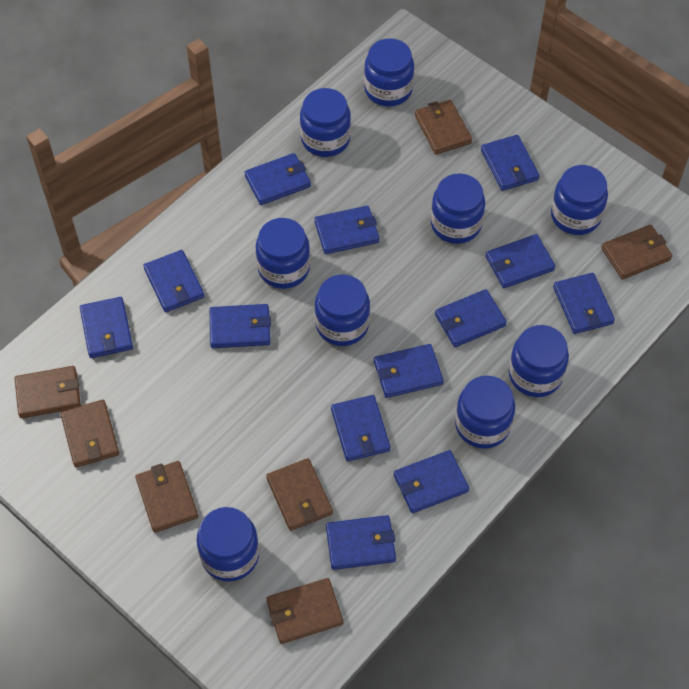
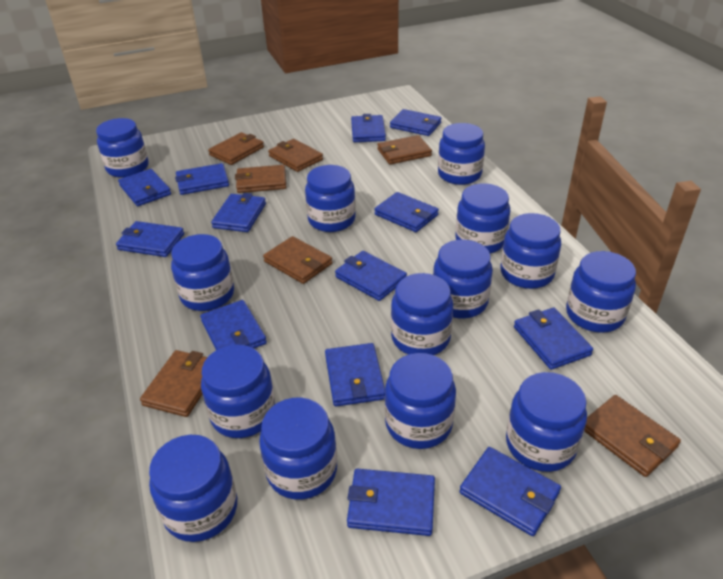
blue jar: [197,507,259,581] [256,218,310,289] [300,88,351,157] [315,274,370,346] [364,38,414,107] [431,174,485,244] [455,376,515,449] [509,325,569,397] [551,165,608,235] = 9 -> [96,118,149,178] [149,435,237,542] [171,234,234,311] [201,345,275,438] [259,398,337,500] [305,165,356,232] [385,353,456,449] [391,273,453,355] [433,239,493,318] [438,123,485,185] [455,184,511,254] [500,213,561,289] [506,372,587,472] [566,251,636,333] = 14

